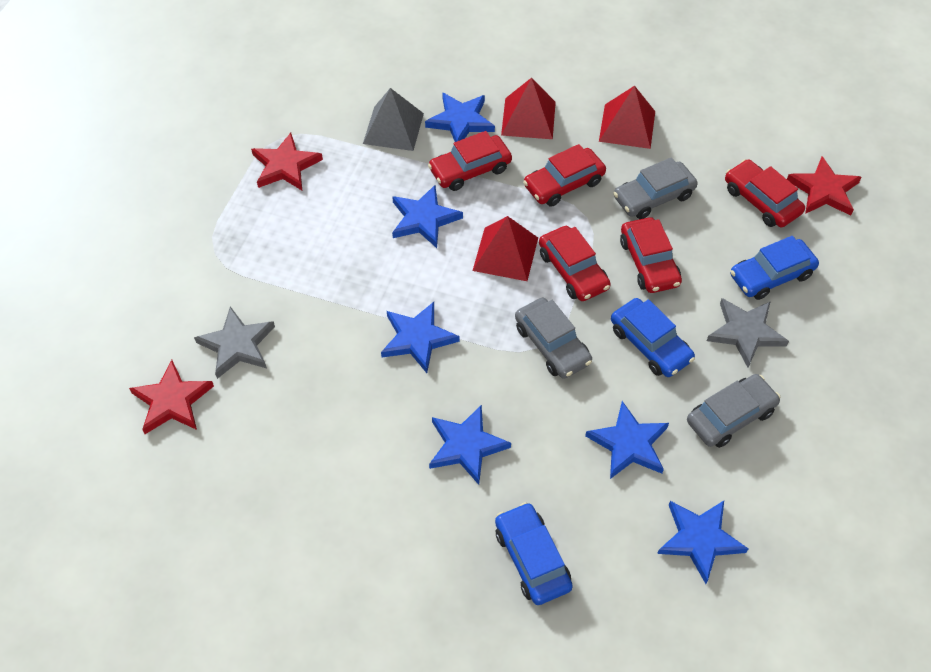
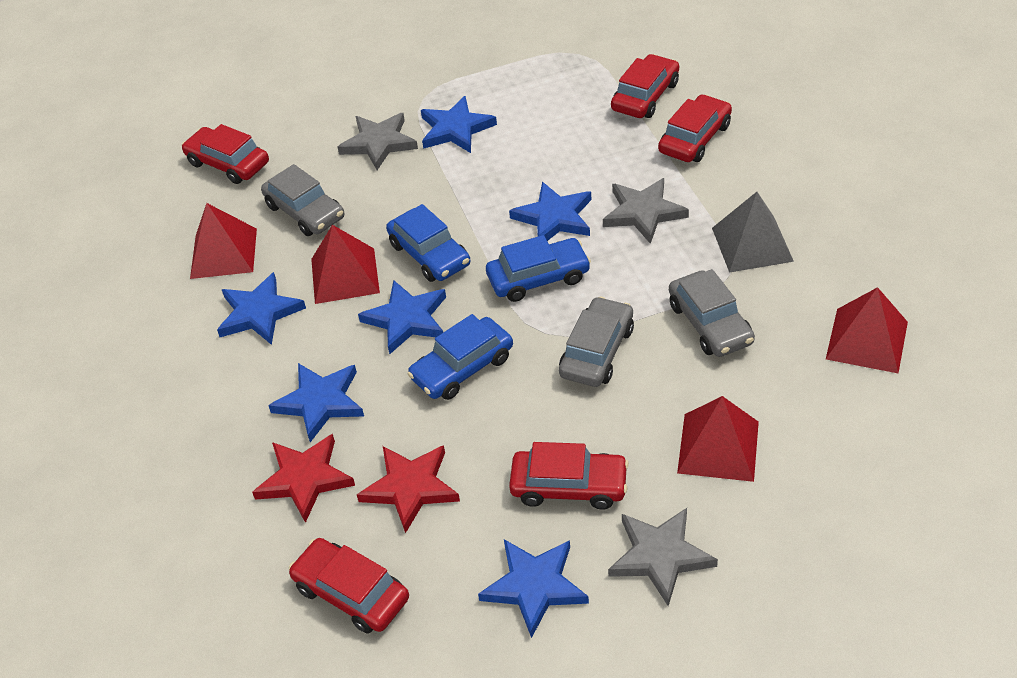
grey star: [194,306,275,379] [707,298,789,368] = 2 -> [338,113,418,170] [603,178,689,244] [608,508,718,606] = 3
red pyramid: [472,216,538,281] [501,78,556,139] [599,86,655,149] = 3 -> [190,203,257,279] [311,225,380,304] [677,396,759,482] [826,287,908,373] = 4
red star: [129,360,214,434] [251,133,323,190] [787,156,862,215] = 3 -> [252,434,355,523] [357,445,460,533] = 2

